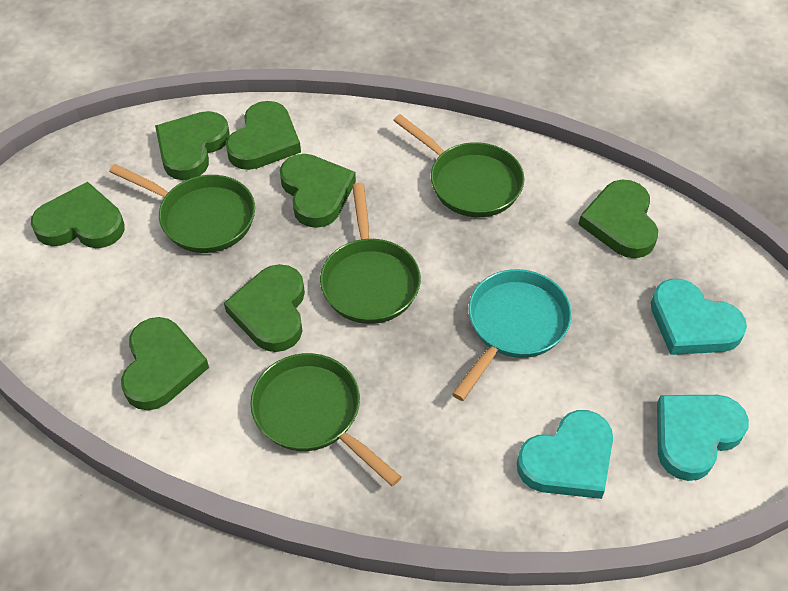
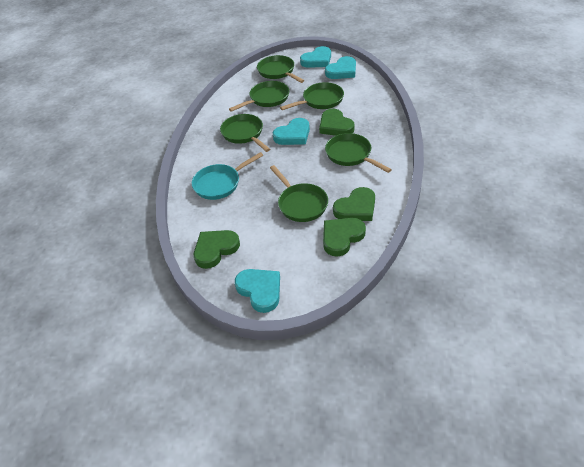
green heart: [31,182,124,248] [121,317,209,410] [155,111,230,180] [224,264,305,352] [226,101,301,170] [280,154,356,228] [578,180,658,258] = 7 -> [194,230,240,269] [319,109,354,136] [323,218,366,257] [333,187,375,221] = 4
green pan: [109,164,255,253] [250,353,402,486] [320,183,421,324] [393,114,524,217] = 4 -> [220,114,270,152] [229,81,289,112] [257,55,304,83] [270,165,328,222] [280,82,344,110] [325,133,392,173] = 6
turquoise heart: [517,410,613,499] [651,279,747,355] [657,395,749,481] = 3 -> [235,269,280,313] [273,118,310,145] [300,46,331,68] [325,56,356,79] = 4

